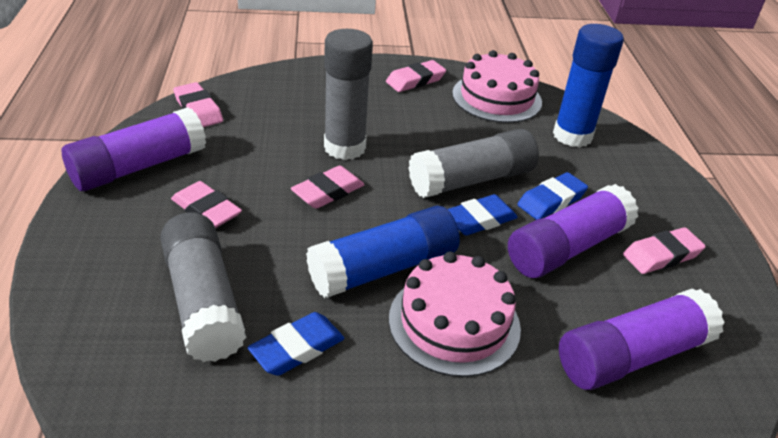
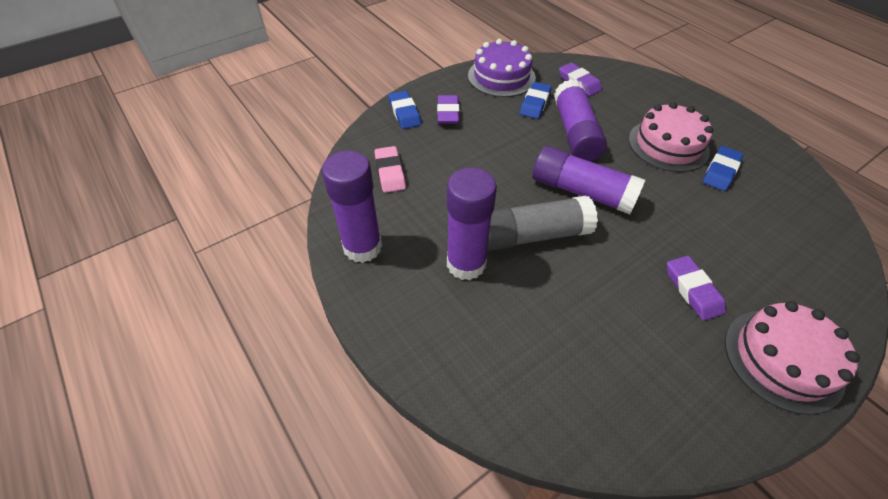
blue glue stick: [306,206,460,298] [553,24,624,148] = 2 -> none = 0
grey glue stick: [160,212,246,362] [324,29,373,160] [408,129,539,198] = 3 -> [487,196,598,251] = 1
pink eraser: [171,181,242,228] [173,82,223,127] [291,166,365,209] [386,60,446,92] [623,227,706,274] = 5 -> [374,146,406,193] = 1
purple cake: none = 0 -> [468,39,536,97] = 1
purple eraser: none = 0 -> [437,95,459,124] [559,63,602,96] [667,256,726,321] = 3
purple glue stick: [62,107,206,191] [508,184,639,278] [559,288,725,390] = 3 -> [322,150,382,263] [447,167,497,280] [532,146,645,214] [554,79,607,161] = 4

